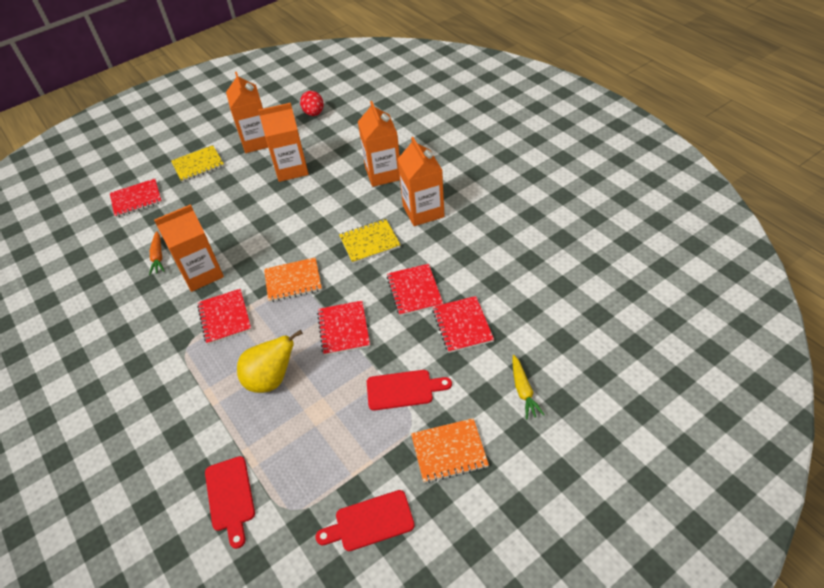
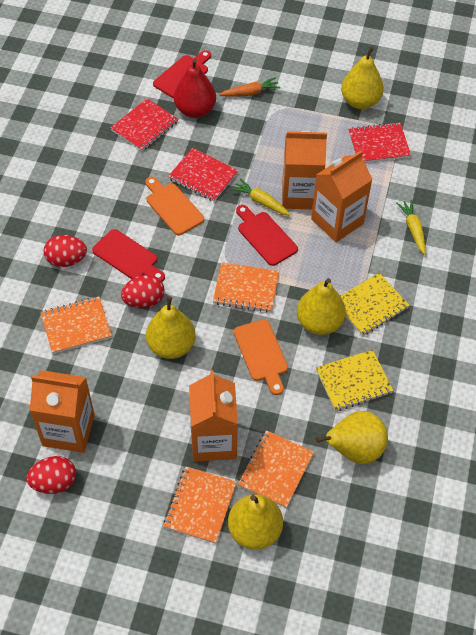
orange carton: [154,204,224,292] [226,72,268,153] [258,103,309,182] [358,101,400,187] [398,137,445,226] = 5 -> [30,370,95,453] [189,370,238,462] [282,131,327,209] [311,151,373,242] = 4
orange cutting board: none = 0 -> [145,177,204,235] [234,319,288,395] = 2
orange notebook: [264,257,322,302] [411,418,489,483] = 2 -> [41,296,112,354] [164,466,237,544] [213,262,279,313] [238,430,314,508] = 4
red egg: [300,91,324,116] = 1 -> [26,456,76,494] [44,235,87,267] [121,275,165,308] = 3
red notebook: [110,179,162,218] [197,289,252,345] [317,301,370,356] [387,264,443,316] [432,296,494,353] = 5 -> [111,98,178,151] [168,148,238,202] [348,122,411,163] = 3
red pear: none = 0 -> [174,59,216,118] = 1
yellow carrot: [512,355,545,419] = 1 -> [231,178,291,216] [396,200,426,255] = 2
yellow pear: [237,330,303,393] = 1 -> [146,296,196,359] [228,494,283,550] [297,278,346,335] [316,411,388,464] [341,47,384,109] = 5

